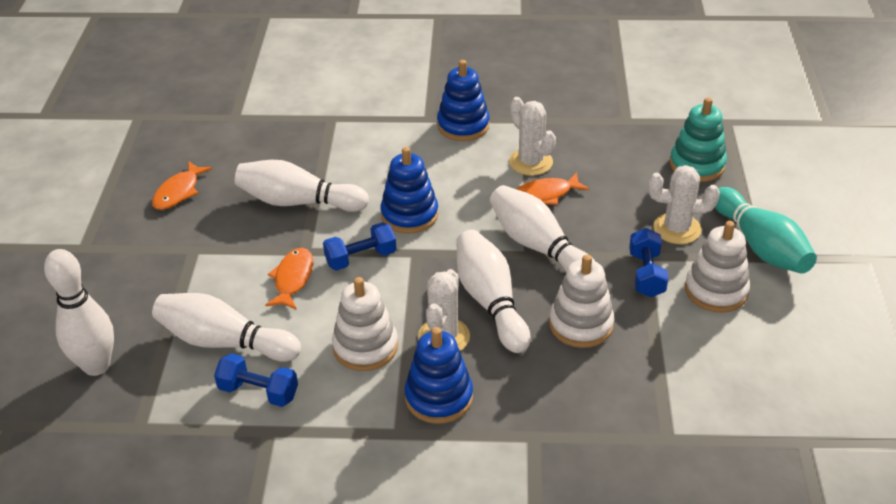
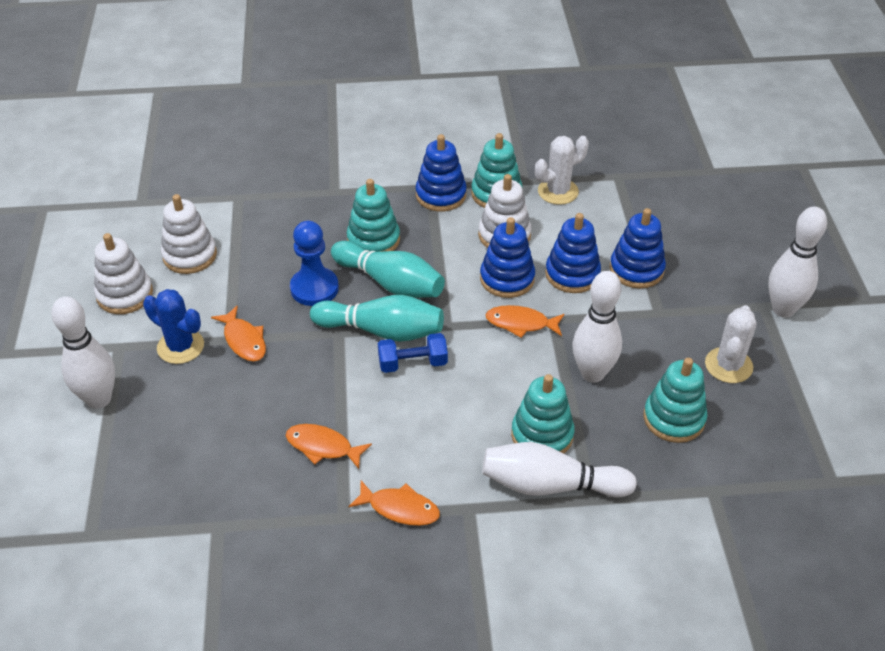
blue cactus: none = 0 -> [143,289,204,364] = 1
blue dumbbell: [214,353,298,407] [323,222,396,271] [629,228,669,297] = 3 -> [378,333,448,373] = 1
blue pawn: none = 0 -> [290,221,339,306] = 1
blue stacking toy: [380,147,439,234] [404,327,473,424] [437,60,490,141] = 3 -> [416,134,467,211] [480,217,535,298] [545,213,601,293] [610,208,666,289] = 4
orange fish: [152,161,212,210] [265,248,313,310] [517,172,589,205] = 3 -> [211,306,266,361] [286,424,372,469] [348,480,440,526] [485,305,564,338] = 4
turquoise bowling pin: [715,187,817,274] = 1 -> [310,295,444,342] [331,241,445,298] = 2
turquoise stacking toy: [670,97,727,182] = 1 -> [347,179,400,252] [471,133,522,208] [511,374,575,454] [644,358,708,443] = 4
white bowling pin: [44,249,114,376] [152,293,301,361] [235,160,369,212] [456,230,531,353] [489,185,595,272] = 5 -> [51,296,115,409] [482,442,637,498] [573,271,622,383] [768,207,827,318] = 4
white cactus: [418,269,470,351] [509,97,556,176] [648,165,720,244] = 3 -> [535,136,589,205] [705,305,757,383] = 2

